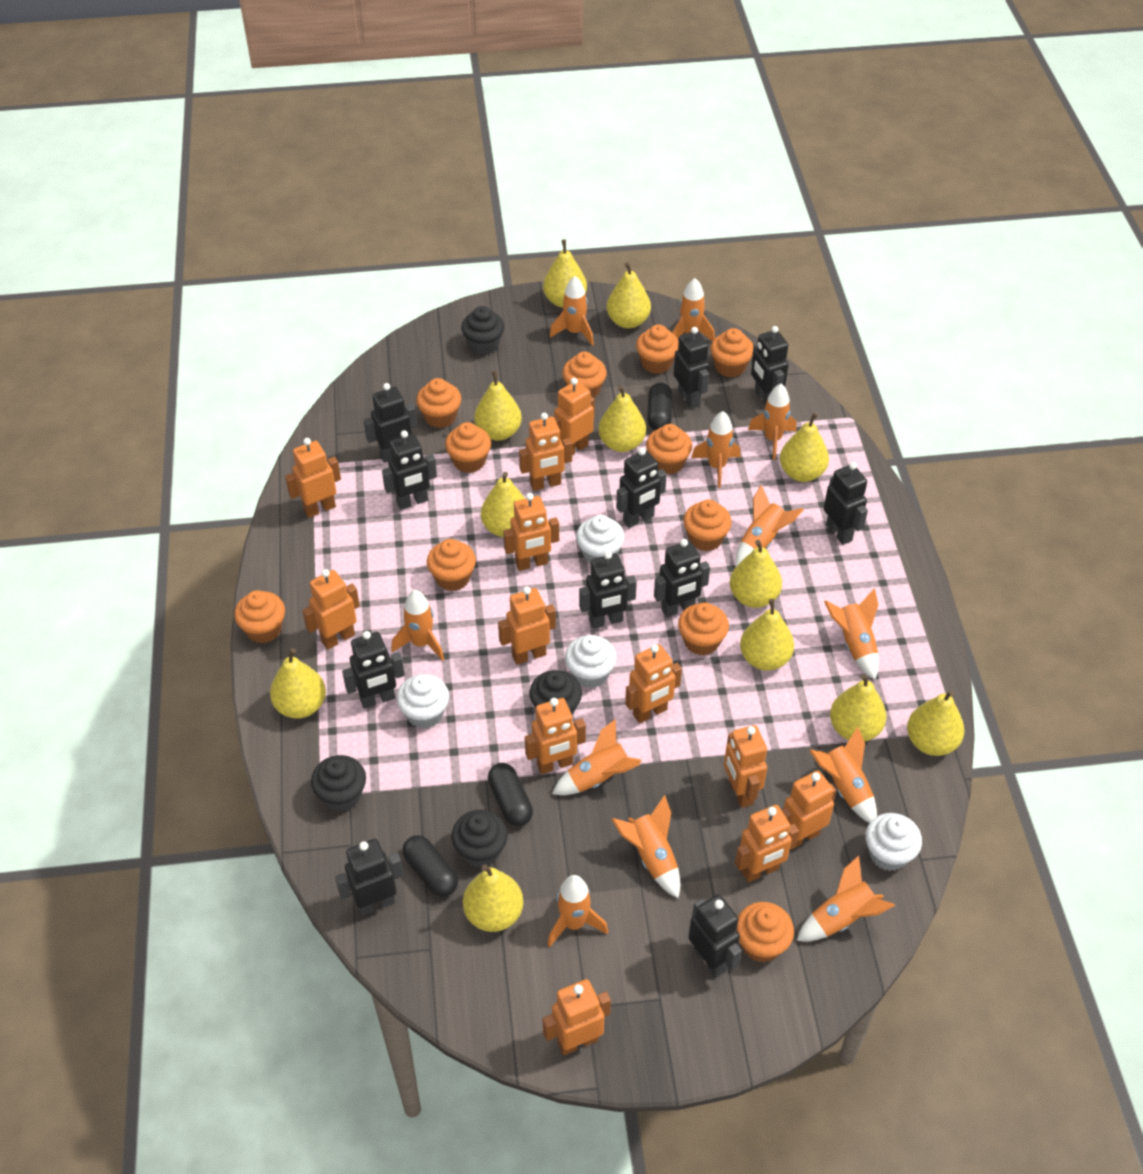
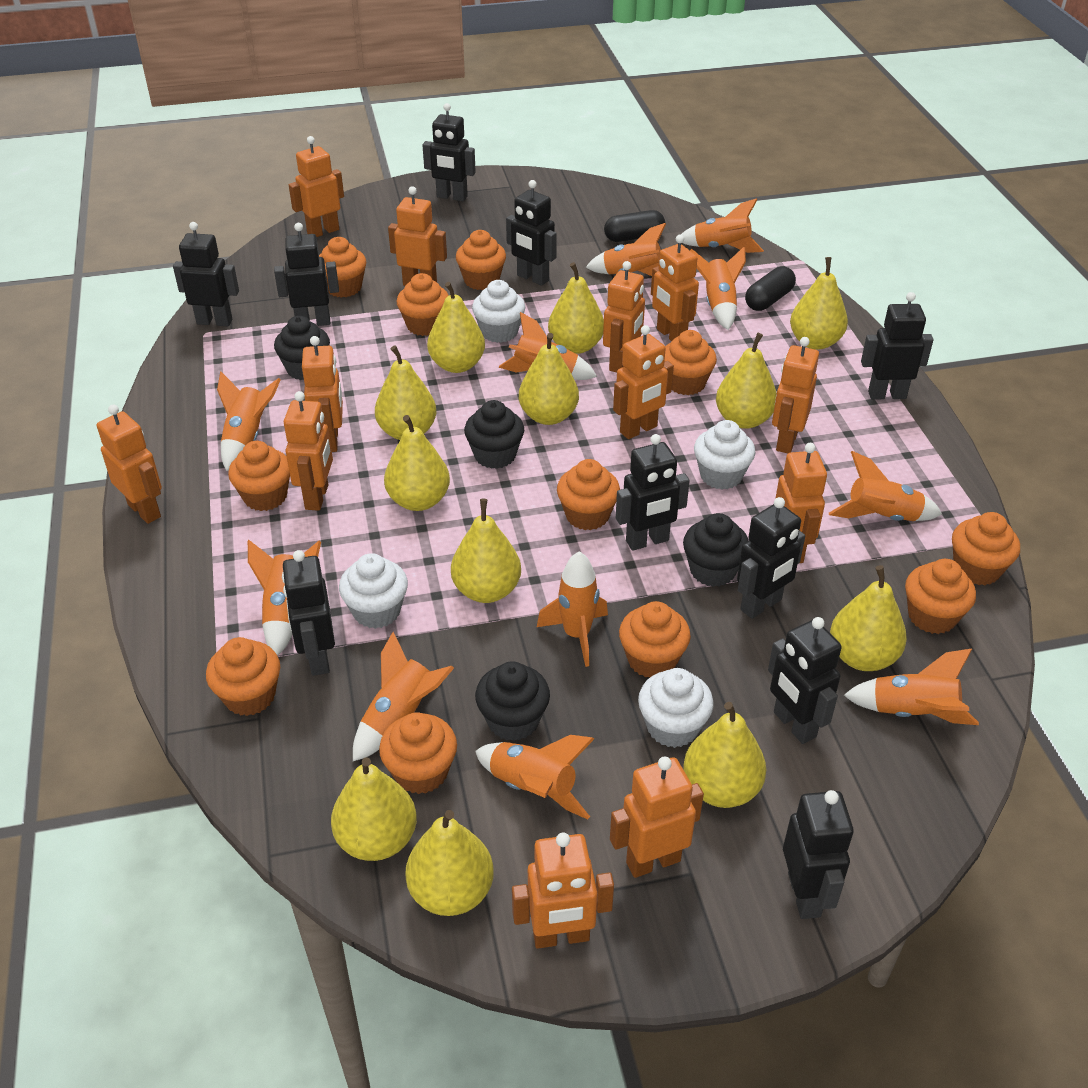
black capsule: [402,835,458,897] [488,763,533,827] [647,383,672,430] = 3 -> [604,210,665,242] [745,266,796,311] = 2
black robot: [335,839,404,916] [342,631,405,709] [364,383,417,463] [382,430,437,510] [579,551,637,629] [616,448,667,528] [654,539,710,617] [674,327,710,409] [688,894,742,978] [751,326,789,406] [824,462,868,545] = 11 -> [173,222,239,326] [274,223,339,326] [282,550,335,676] [423,103,476,201] [506,180,557,286] [616,434,690,551] [737,497,805,619] [768,617,842,744] [783,790,854,919] [861,292,933,399] = 10
orange rocket: [391,590,444,661] [548,875,608,947] [550,276,594,346] [552,719,642,795] [612,795,680,898] [672,278,715,341] [691,411,740,488] [736,485,804,566] [748,384,797,460] [797,855,895,941] [809,727,877,823] [824,588,879,680] = 12 -> [217,372,280,471] [248,540,321,656] [353,632,454,761] [475,735,594,820] [499,312,597,380] [537,551,608,667] [586,223,666,276] [681,198,764,253] [690,247,746,330] [829,451,942,521] [844,649,979,725] = 11

